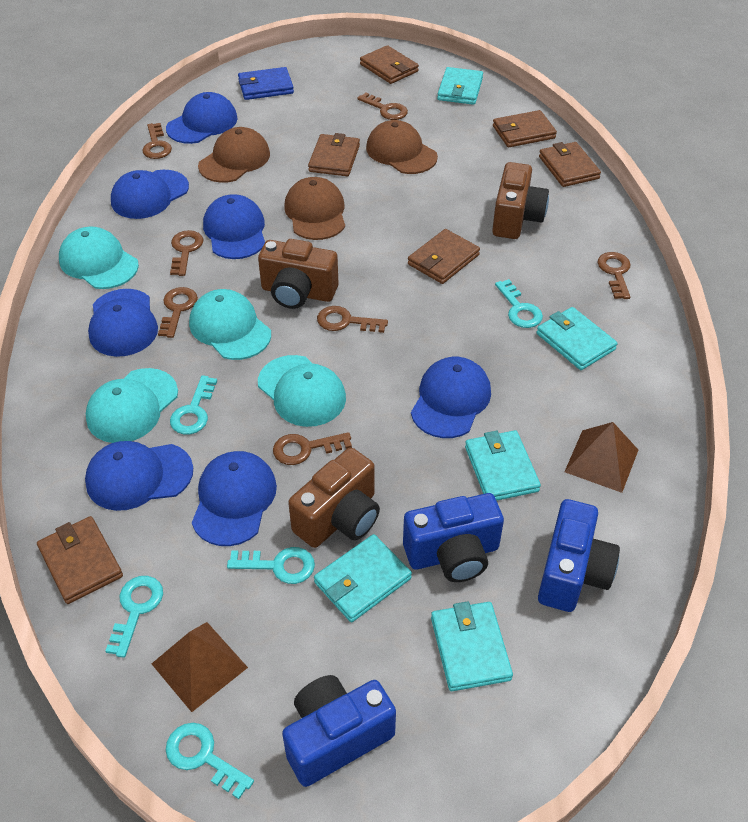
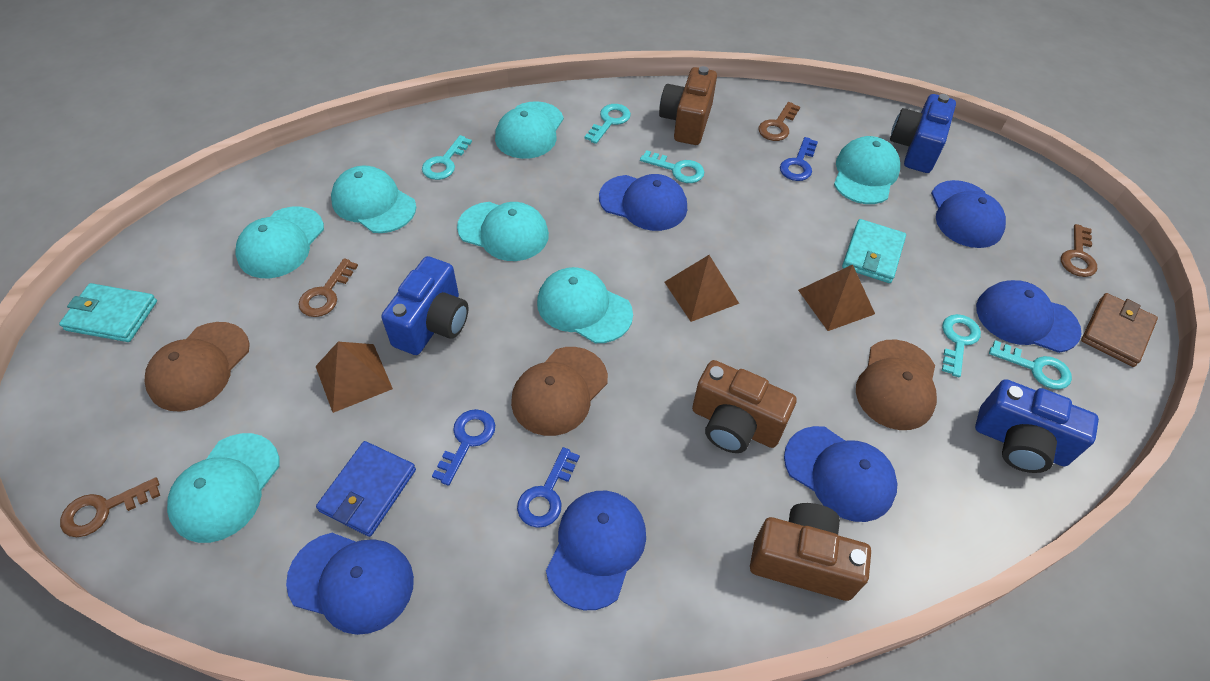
blue cap: [85,441,193,511] [88,289,158,357] [111,170,189,219] [166,92,237,144] [192,451,277,546] [203,194,265,259] [411,357,491,438] = 7 -> [286,533,414,635] [546,491,646,610] [599,174,687,231] [784,426,898,522] [931,180,1006,248] [976,280,1081,353] = 6
blue key: none = 0 -> [432,409,495,486] [517,447,580,528] [780,137,818,181] = 3
brown key: [142,123,172,159] [158,287,198,338] [170,230,203,276] [273,432,352,465] [317,306,388,333] [357,93,408,120] [597,252,631,299] = 7 -> [60,477,160,537] [298,258,358,317] [759,102,800,141] [1061,224,1097,277] = 4
brown pyramid: [152,622,248,712] [565,422,638,493] = 2 -> [316,342,393,413] [664,255,739,322] [798,265,875,331] = 3
brown wallet: [37,516,123,604] [308,133,360,176] [360,45,419,84] [408,229,480,284] [493,110,557,148] [539,142,601,187] = 6 -> [1081,293,1158,367] = 1
turquoise cap: [59,227,139,289] [86,368,178,443] [189,289,271,360] [258,355,346,427] = 4 -> [167,433,280,543] [236,207,324,278] [331,166,416,233] [457,202,549,261] [495,101,564,159] [537,267,633,343] [834,136,900,204] = 7
turquoise wallet: [314,534,412,622] [431,601,513,691] [437,67,483,105] [465,430,541,501] [537,307,618,370] = 5 -> [59,283,157,342] [842,219,906,283] = 2

